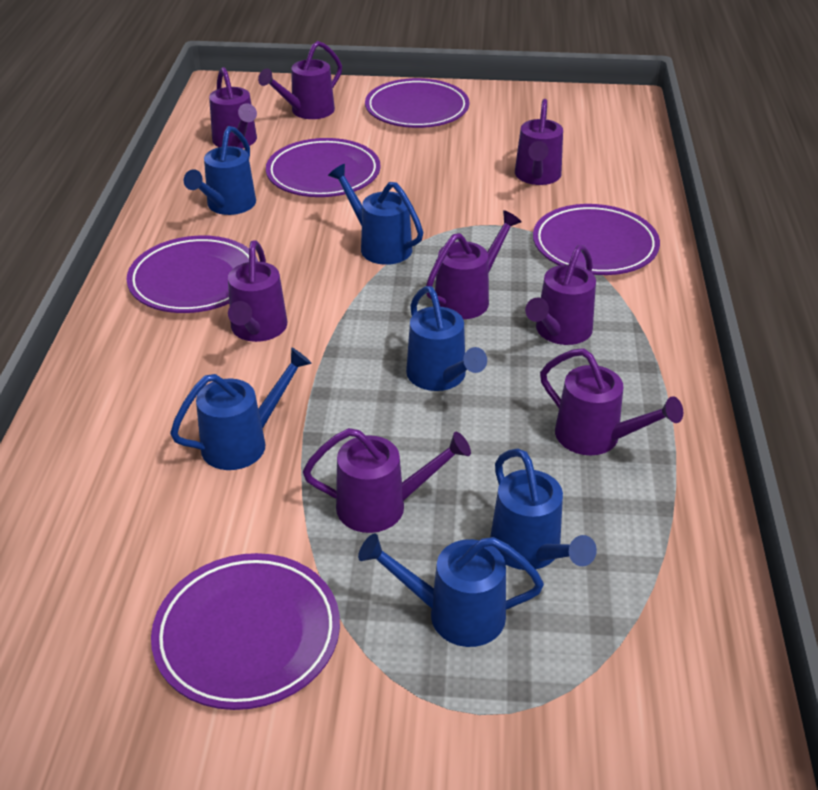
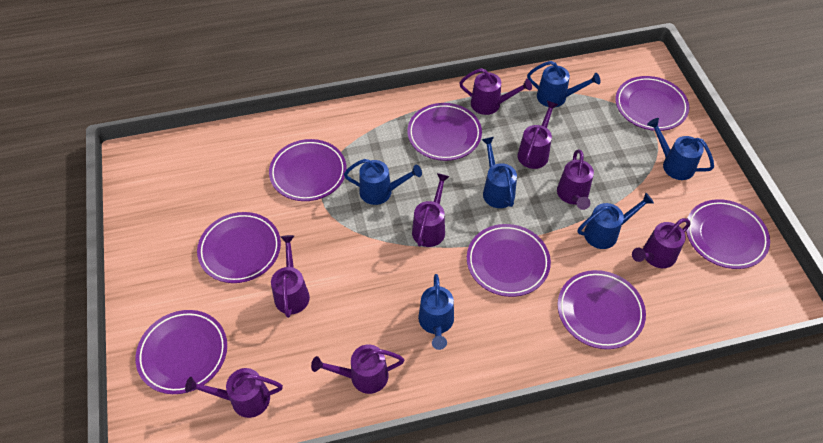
purple plate: [127,235,258,313] [151,553,340,710] [266,138,380,197] [365,78,469,128] [533,204,660,275] = 5 -> [135,310,227,394] [197,212,281,283] [269,139,347,201] [407,103,482,161] [467,224,551,297] [557,270,646,349] [615,76,689,131] [686,199,770,269] = 8

